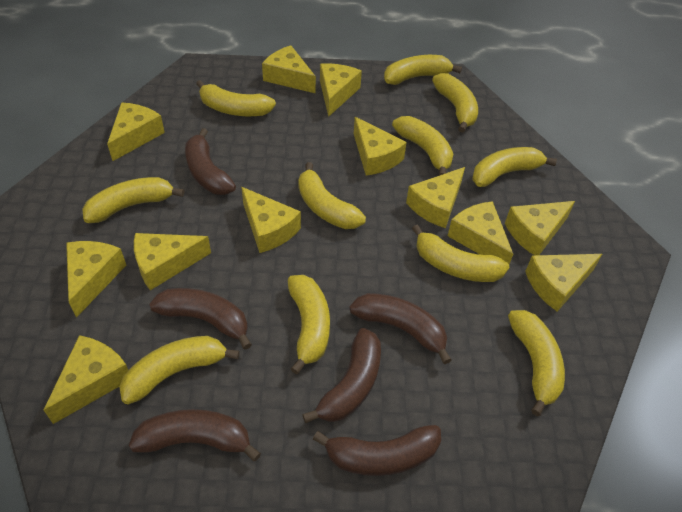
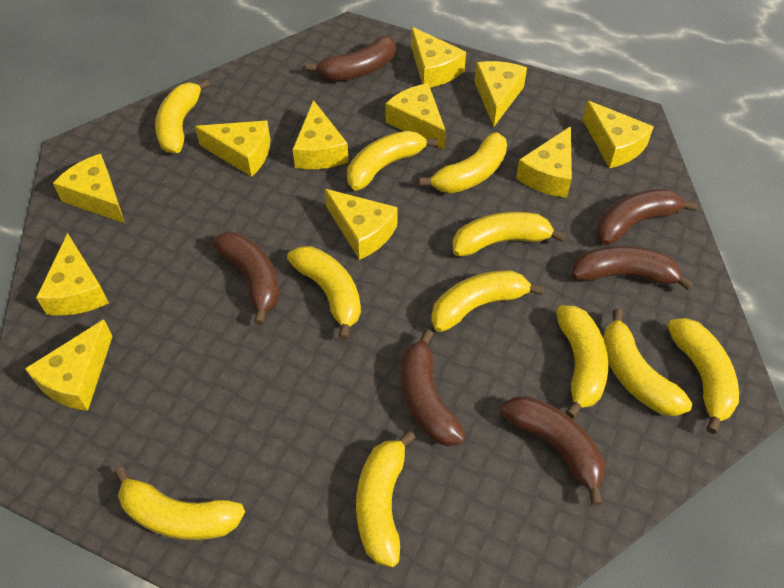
yellow cheese: [44,335,128,424] [66,241,126,318] [107,103,165,161] [134,233,211,290] [241,187,301,253] [262,45,316,94] [320,63,362,117] [354,117,407,176] [406,167,465,228] [448,201,513,264] [505,201,575,255] [525,254,602,312] = 12 -> [25,320,113,411] [36,233,109,316] [53,154,125,223] [195,121,270,177] [293,100,349,169] [325,189,398,260] [386,83,446,150] [411,27,466,88] [474,61,527,127] [516,126,572,198] [582,100,654,168] = 11

